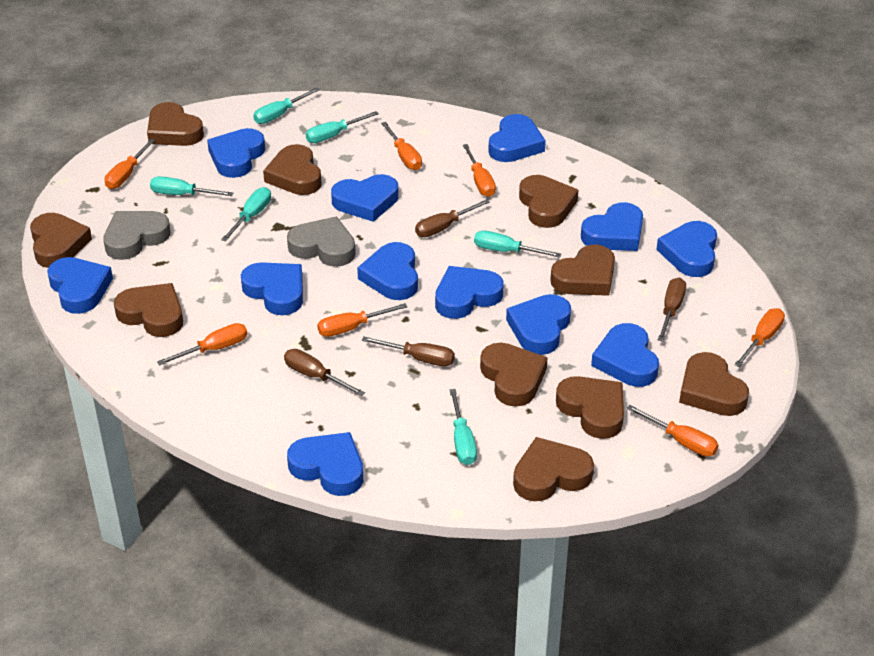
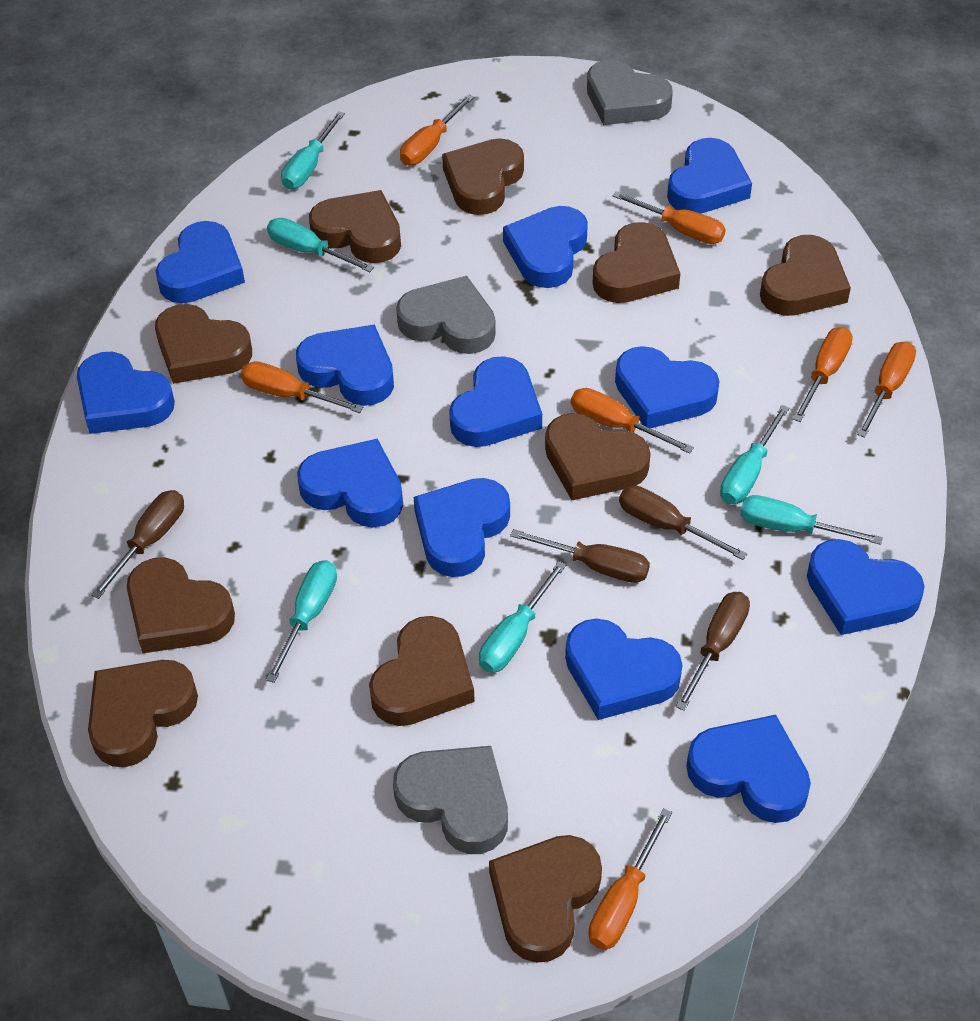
grey heart: [103,211,171,260] [287,217,356,267] = 2 -> [393,746,508,854] [396,276,496,354] [587,59,673,125] = 3

